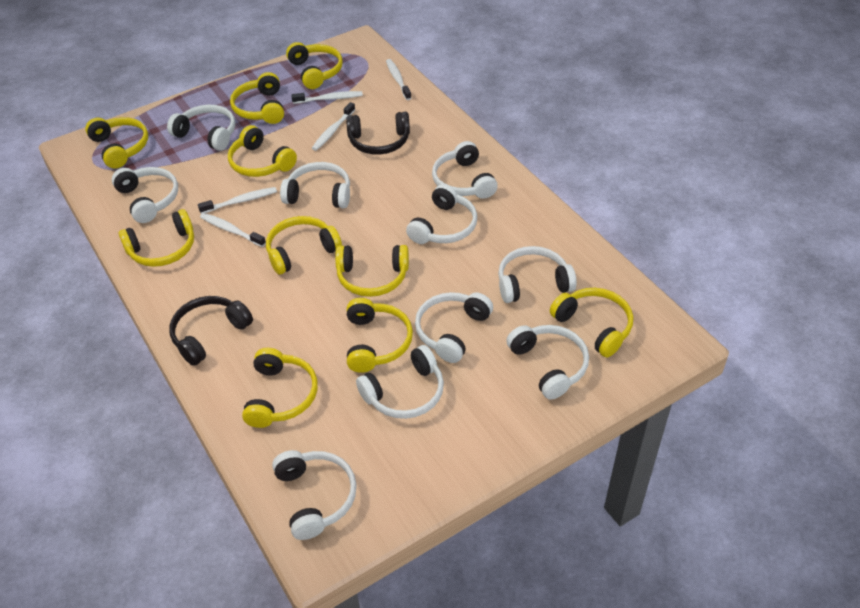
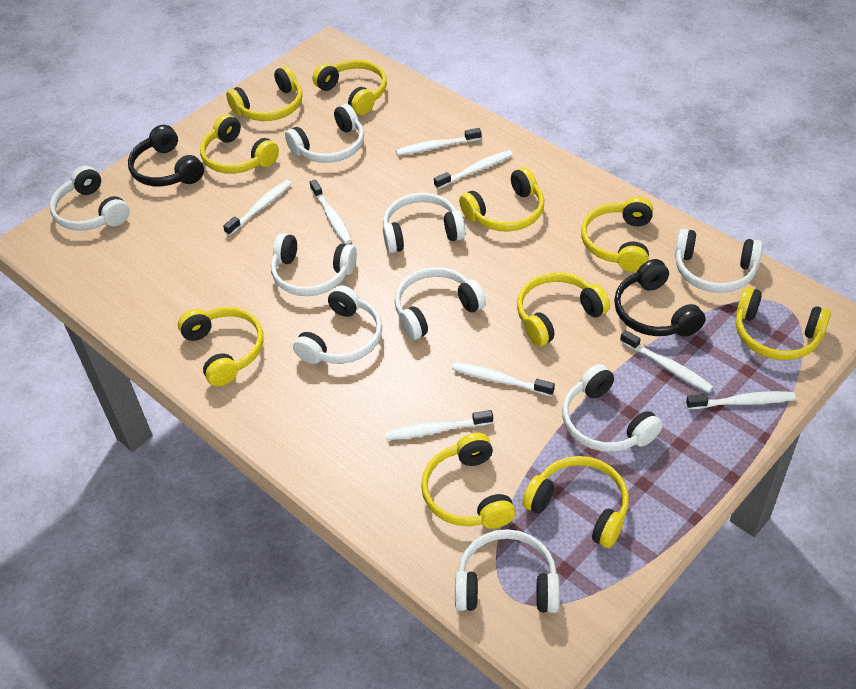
white headphones: [112,167,178,223] [167,105,235,151] [272,450,357,540] [280,162,350,208] [356,345,444,419] [406,184,477,244] [415,292,493,363] [432,141,498,199] [498,246,577,303] [506,325,589,400] = 10 -> [49,166,130,231] [271,233,357,296] [285,104,364,163] [293,285,382,364] [383,193,465,253] [394,267,486,340] [455,529,560,613] [562,364,663,452] [675,229,763,293] = 9
white toothbrush: [198,187,277,214] [200,213,266,247] [291,91,363,104] [312,102,355,151] [386,59,411,100] = 5 -> [223,180,292,236] [310,179,352,244] [385,410,493,440] [396,128,481,156] [434,150,513,189] [452,362,555,396] [620,330,713,393] [686,391,796,409] = 8

